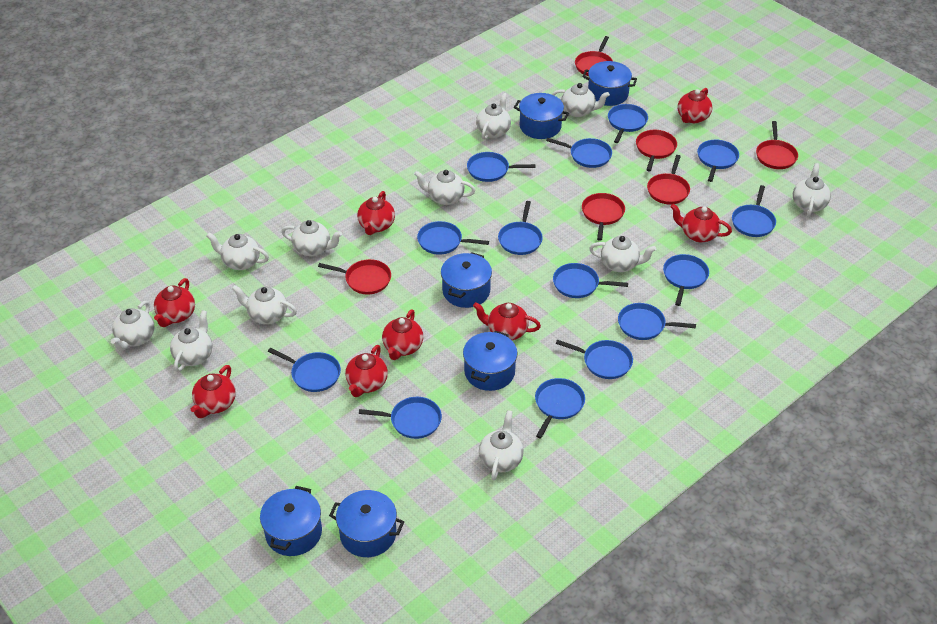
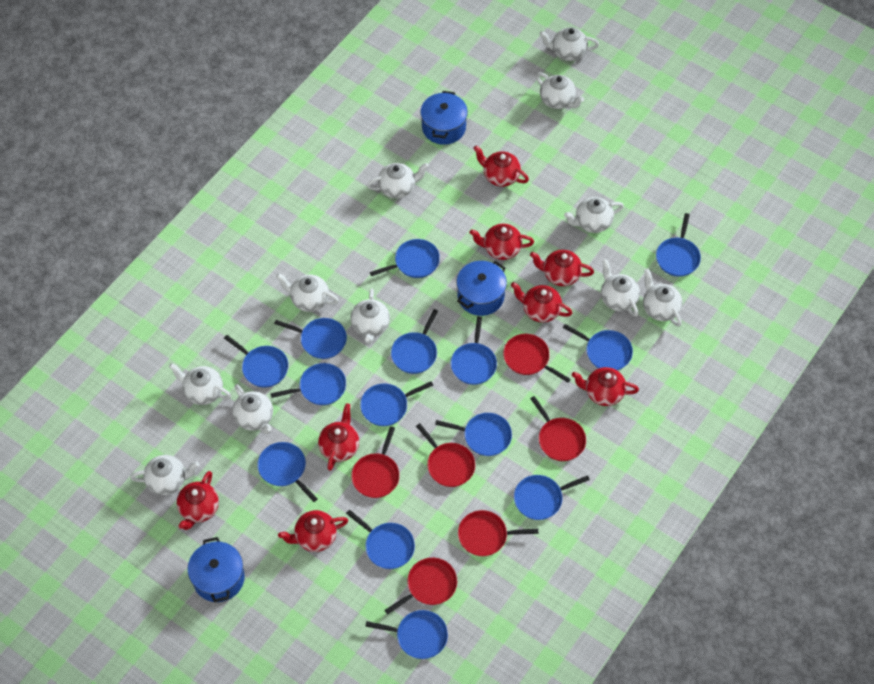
blue pot: [260,486,322,556] [329,490,404,557] [441,252,492,308] [463,331,517,391] [514,93,569,139] [582,61,637,106] = 6 -> [188,537,245,602] [420,91,468,145] [457,261,507,316] = 3

